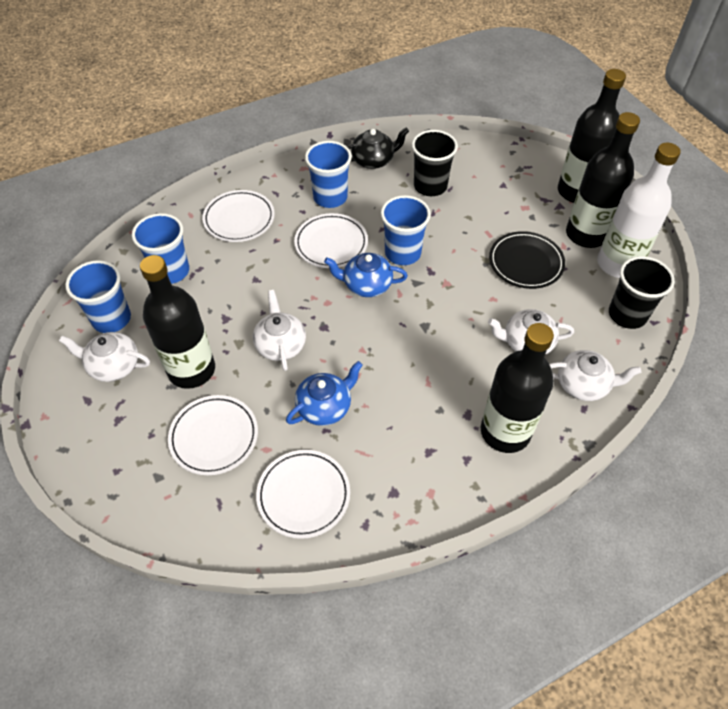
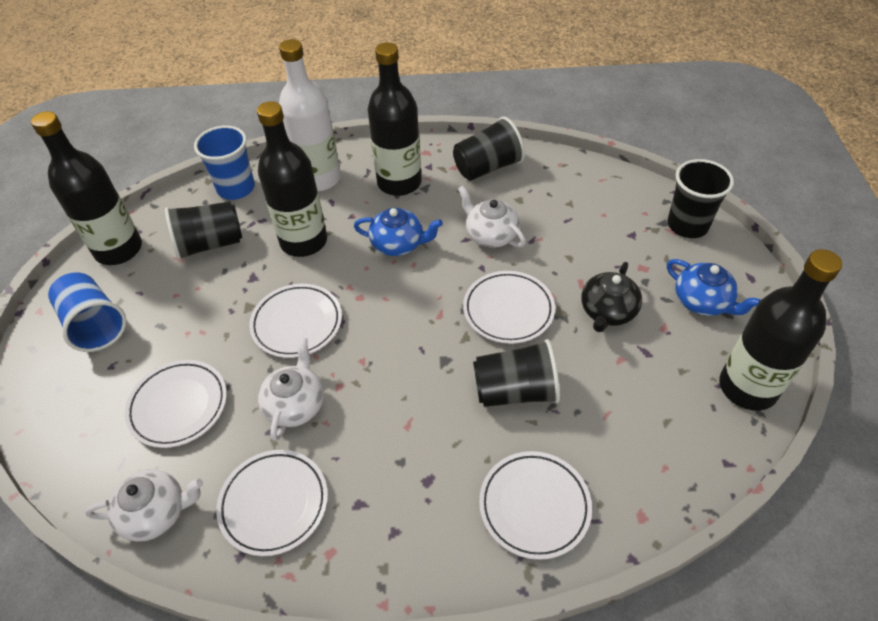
black cup: [412,130,458,196] [609,256,675,329] = 2 -> [165,202,242,261] [453,117,525,181] [473,339,560,407] [667,159,734,238] = 4
black plate: [489,231,565,289] = 1 -> none = 0
blue cup: [65,260,131,333] [132,213,189,284] [305,141,352,208] [381,195,431,265] = 4 -> [48,272,126,352] [194,126,255,200] = 2
white plate: [168,395,258,475] [202,190,275,242] [256,450,350,539] [294,213,368,268] = 4 -> [125,360,227,448] [216,450,328,556] [249,284,342,358] [463,271,555,344] [479,451,592,560] = 5
white teapot: [59,332,150,382] [253,290,306,371] [488,309,574,355] [549,350,641,401] = 4 -> [85,469,203,542] [258,338,324,441] [458,185,526,248] = 3

